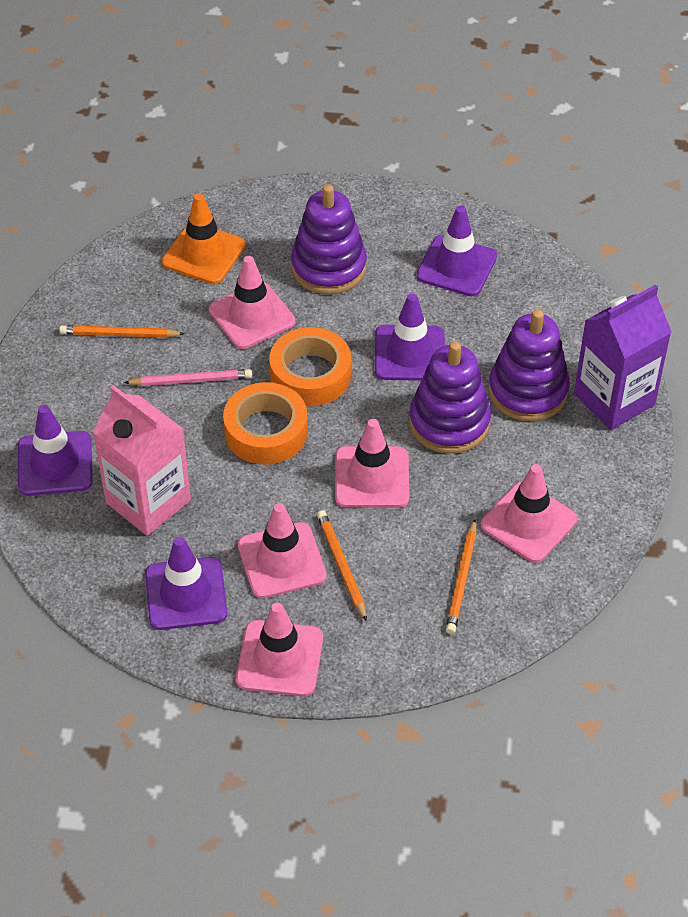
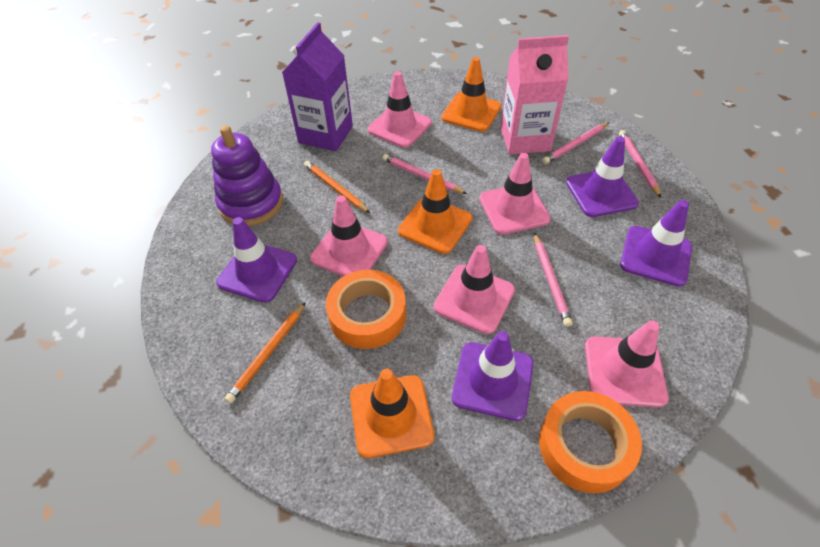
orange pencil: [59,325,185,338] [317,510,367,622] [446,519,477,634] = 3 -> [224,302,306,403] [304,161,370,213] = 2
orange traffic cone: [162,193,245,284] = 1 -> [350,369,434,458] [398,169,472,254] [441,57,501,132] = 3
pink pencil: [124,369,252,386] = 1 -> [382,154,467,194] [534,233,573,327] [542,123,609,164] [619,130,661,198] = 4
purple stacking toy: [291,184,367,294] [409,341,491,454] [489,309,570,421] = 3 -> [211,125,283,226] = 1

